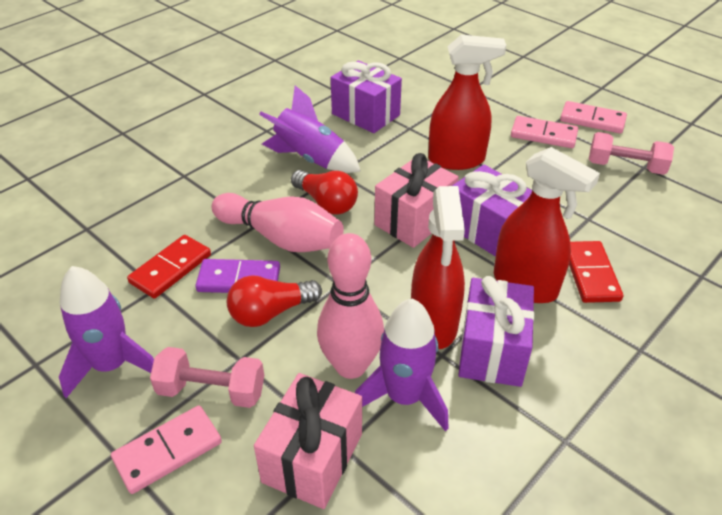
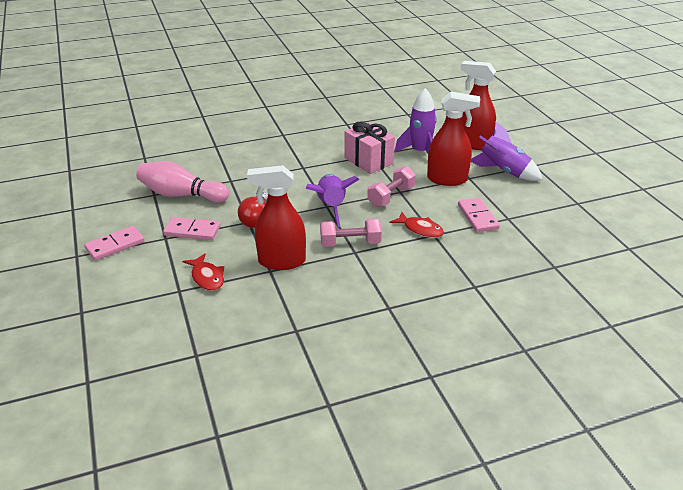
pink bowling pin: [212,193,344,252] [317,233,384,379] = 2 -> [136,161,229,203] = 1
pink gift: [254,373,362,509] [374,153,459,248] = 2 -> [344,122,395,174] = 1
purple domino: [195,259,280,293] = 1 -> none = 0
purple gift: [331,61,402,133] [452,165,532,257] [458,276,534,387] = 3 -> none = 0
red domino: [127,235,211,299] [569,241,623,303] = 2 -> none = 0
red fish: none = 0 -> [182,253,224,291] [390,212,444,238] = 2
red light bulb: [227,275,322,327] [291,170,358,215] = 2 -> [238,192,268,228] = 1

